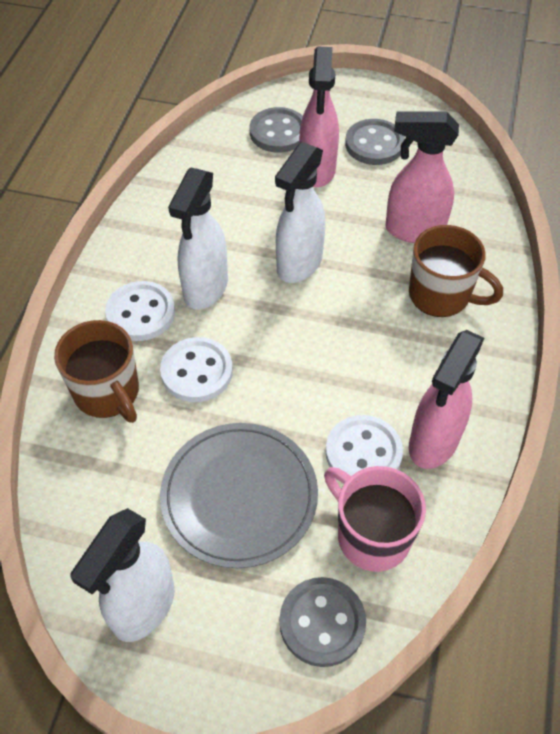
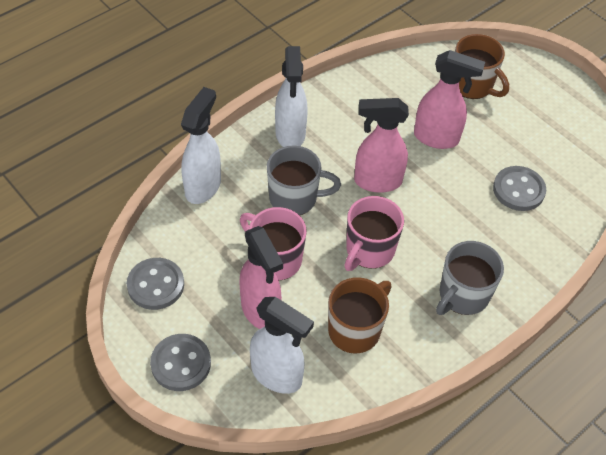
grey mug: none = 0 -> [267,146,341,215] [436,241,504,315] = 2
grey plate: [160,423,318,568] = 1 -> none = 0
pink mug: [324,466,426,572] = 1 -> [240,207,307,281] [344,196,404,271] = 2
white button: [105,281,175,341] [160,337,233,402] [326,415,403,476] = 3 -> none = 0

